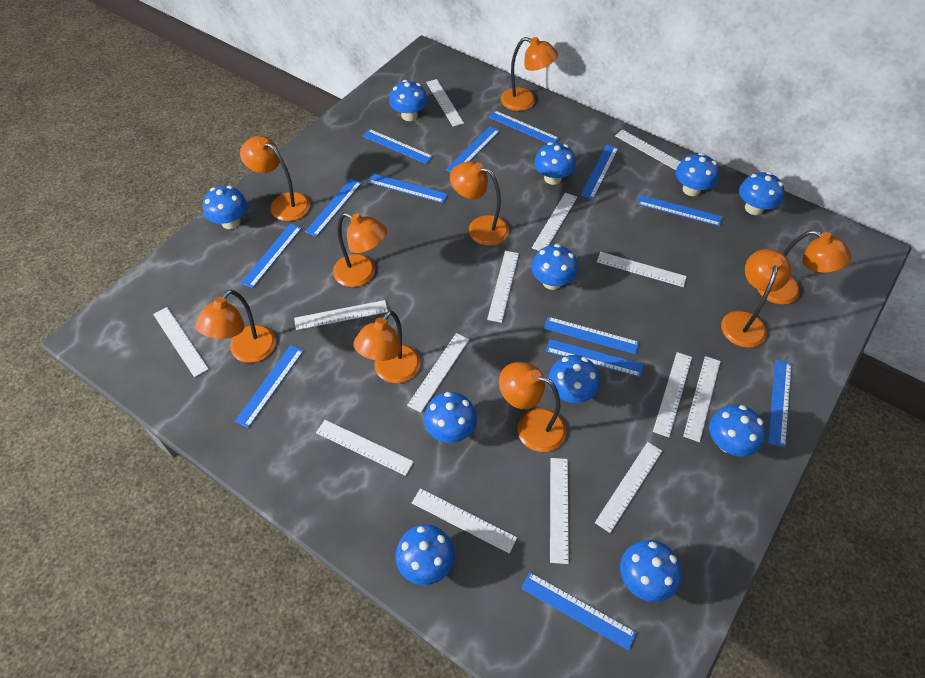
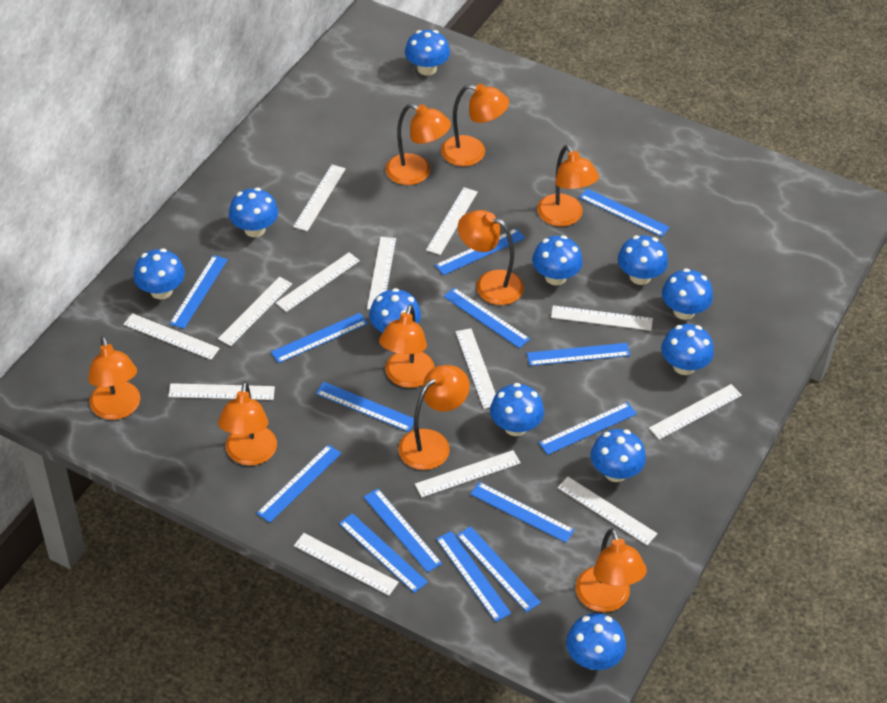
blue ruler: [235,345,304,428] [241,223,302,288] [305,179,362,237] [362,129,433,164] [368,174,448,203] [446,126,500,172] [488,110,560,143] [521,572,637,650] [544,317,639,354] [546,339,643,377] [581,145,619,199] [637,195,723,226] [768,360,792,448] = 13 -> [169,255,228,329] [257,444,342,523] [271,313,368,363] [315,382,414,432] [339,513,428,593] [364,489,442,573] [435,228,525,275] [436,531,511,622] [444,287,530,348] [456,526,541,612] [470,482,575,543] [527,343,630,366] [539,402,637,455] [579,188,670,237] = 14
white ruler: [153,307,209,377] [294,300,388,330] [316,420,414,476] [407,333,469,412] [412,488,517,554] [426,79,464,127] [487,251,519,323] [532,193,577,251] [550,458,569,564] [595,442,662,533] [597,252,687,287] [615,129,680,170] [653,352,692,437] [683,356,721,442] = 14 -> [123,313,220,360] [168,383,275,400] [218,277,292,346] [276,252,360,312] [293,165,346,231] [294,533,399,596] [367,237,396,310] [415,450,521,497] [426,187,478,255] [455,328,496,409] [551,305,653,331] [557,477,658,545] [649,384,742,440] = 13

